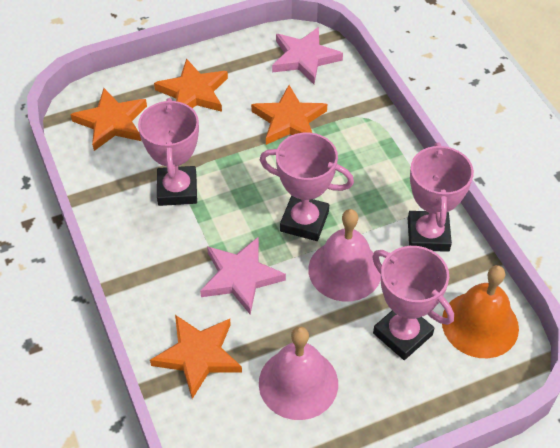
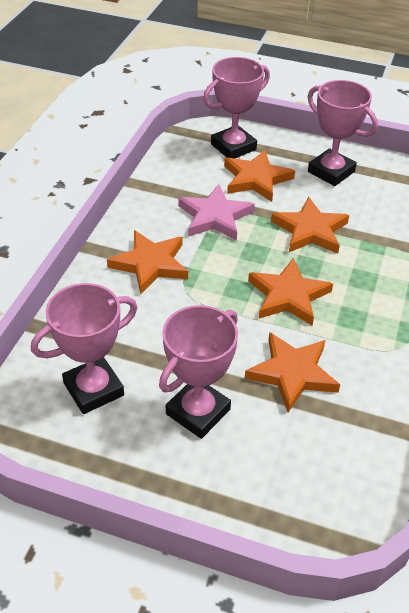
orange bell: [442,265,519,358] = 1 -> none = 0
orange star: [70,88,147,151] [150,315,242,399] [154,58,228,112] [251,85,327,145] = 4 -> [107,230,188,294] [224,150,295,202] [245,332,340,412] [248,258,333,326] [271,197,349,254] = 5
pink bell: [259,326,338,420] [308,209,381,301] = 2 -> none = 0
pink star: [200,237,286,315] [272,27,343,84] = 2 -> [179,184,255,240] = 1

